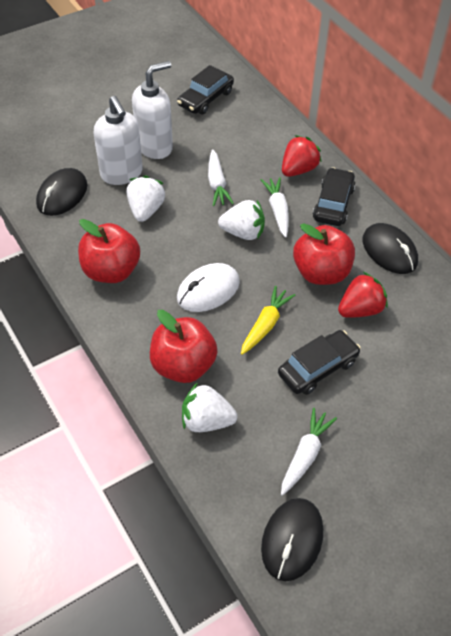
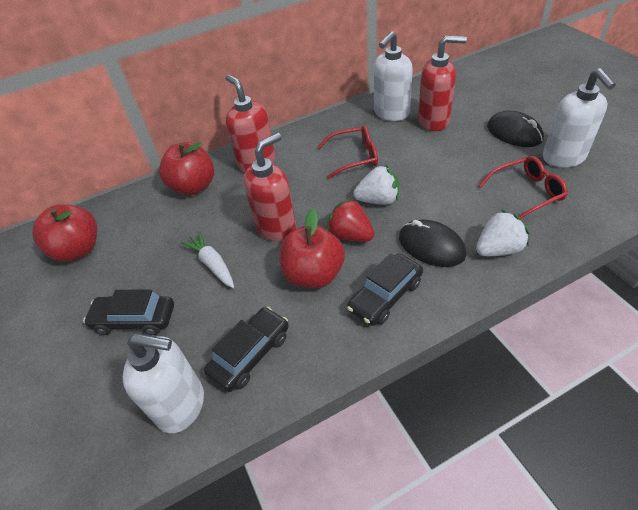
black mouse: [36,168,87,216] [261,498,323,581] [362,223,418,274] = 3 -> [399,220,466,267] [487,111,544,147] = 2
red glasses: none = 0 -> [317,125,378,179] [479,156,568,219] = 2
red soap dispenser: none = 0 -> [225,74,276,172] [243,133,296,242] [418,36,467,131] = 3
red strawberry: [282,135,322,177] [338,272,388,318] = 2 -> [326,198,374,242] = 1
white carrot: [208,149,234,206] [261,177,289,238] [281,408,337,496] = 3 -> [181,231,234,288] = 1
white mouse: [177,263,240,312] = 1 -> none = 0
white soap dispenser: [94,96,143,185] [132,61,173,159] = 2 -> [123,334,204,433] [374,31,413,121] [543,68,616,168] = 3
white strawberry: [127,175,165,222] [182,383,237,432] [218,200,265,240] = 3 -> [354,165,399,205] [476,210,529,256] = 2
yellow carrot: [241,286,295,355] = 1 -> none = 0

